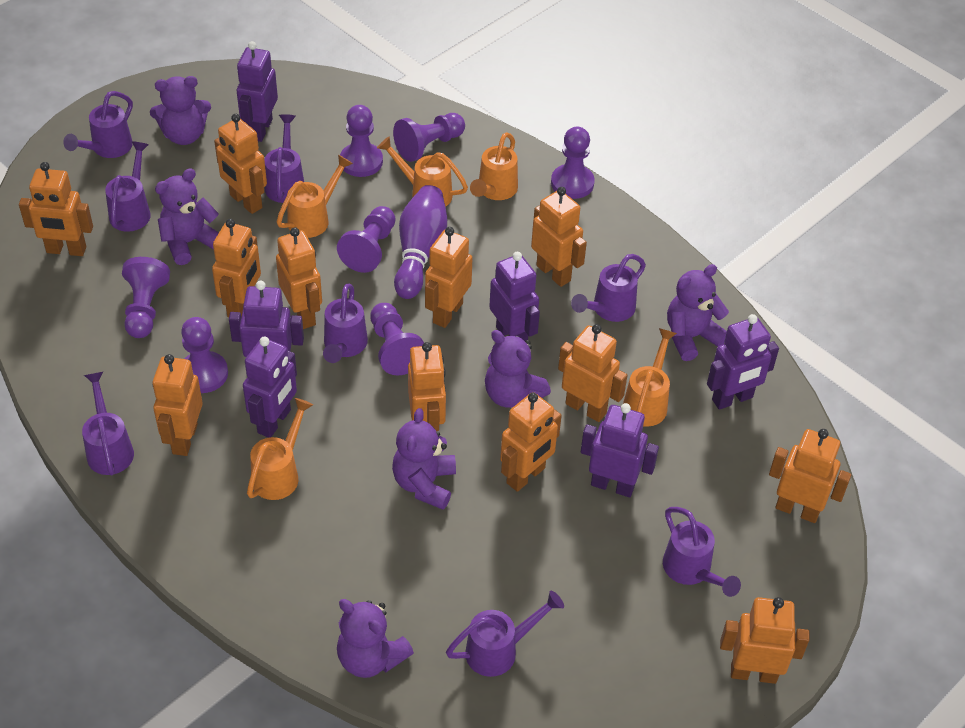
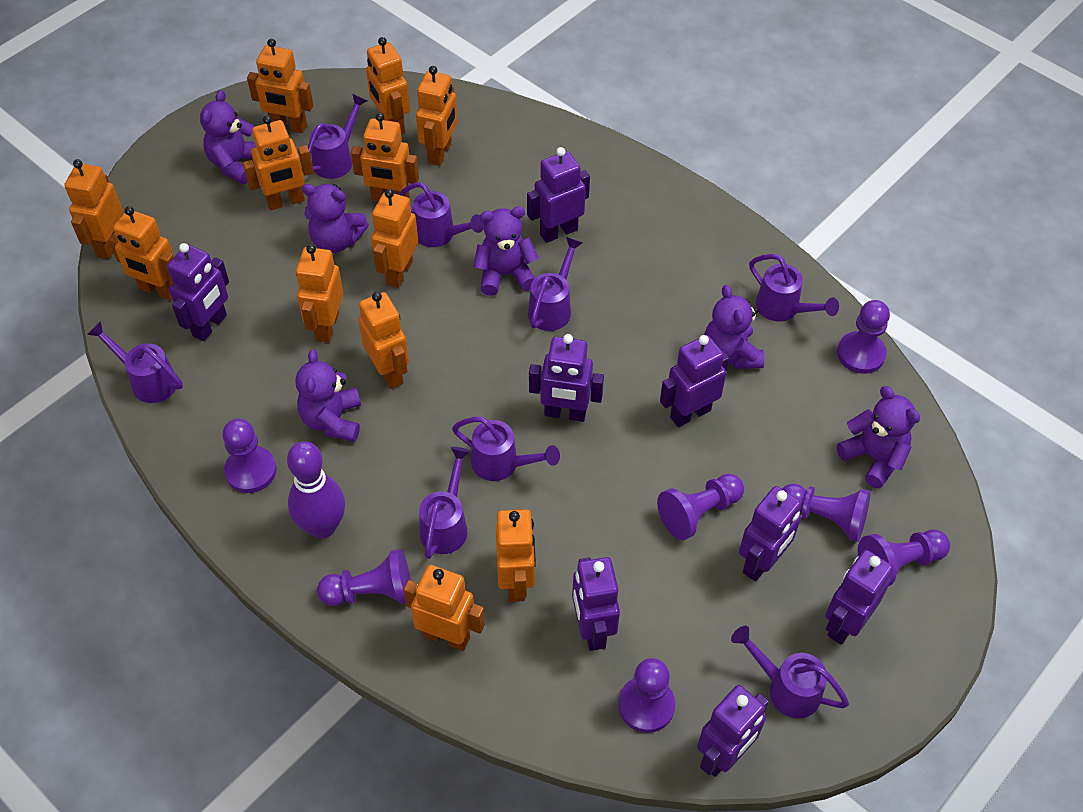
orange watering can: [247,398,313,500] [276,155,353,238] [377,136,468,207] [470,132,518,200] [623,328,677,427] = 5 -> none = 0
purple robot: [229,281,304,357] [237,41,278,142] [243,337,297,438] [489,252,540,341] [581,403,659,497] [707,314,779,410] = 6 -> [167,243,229,341] [527,147,590,243] [529,334,604,422] [572,557,620,651] [660,335,729,427] [697,685,769,777] [739,486,802,581] [825,550,893,645] = 8

